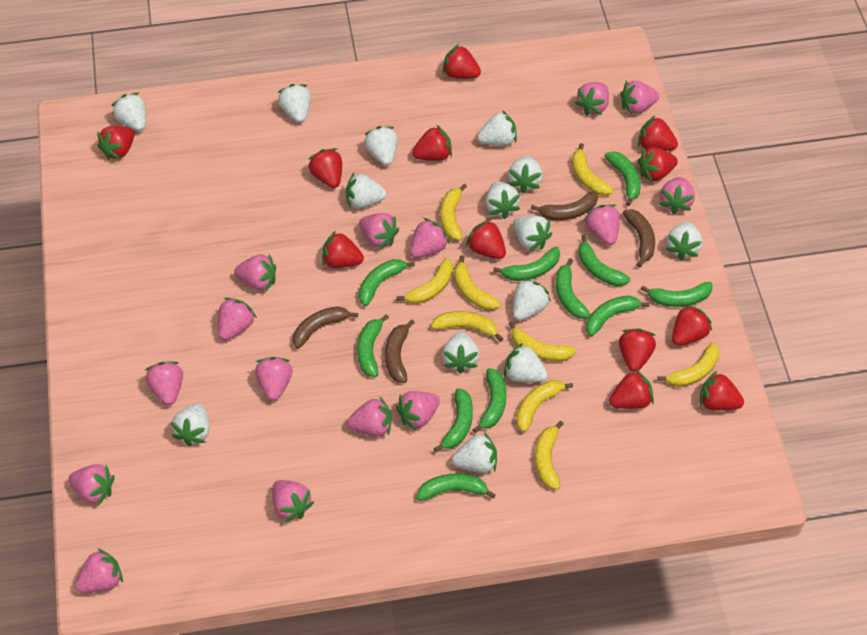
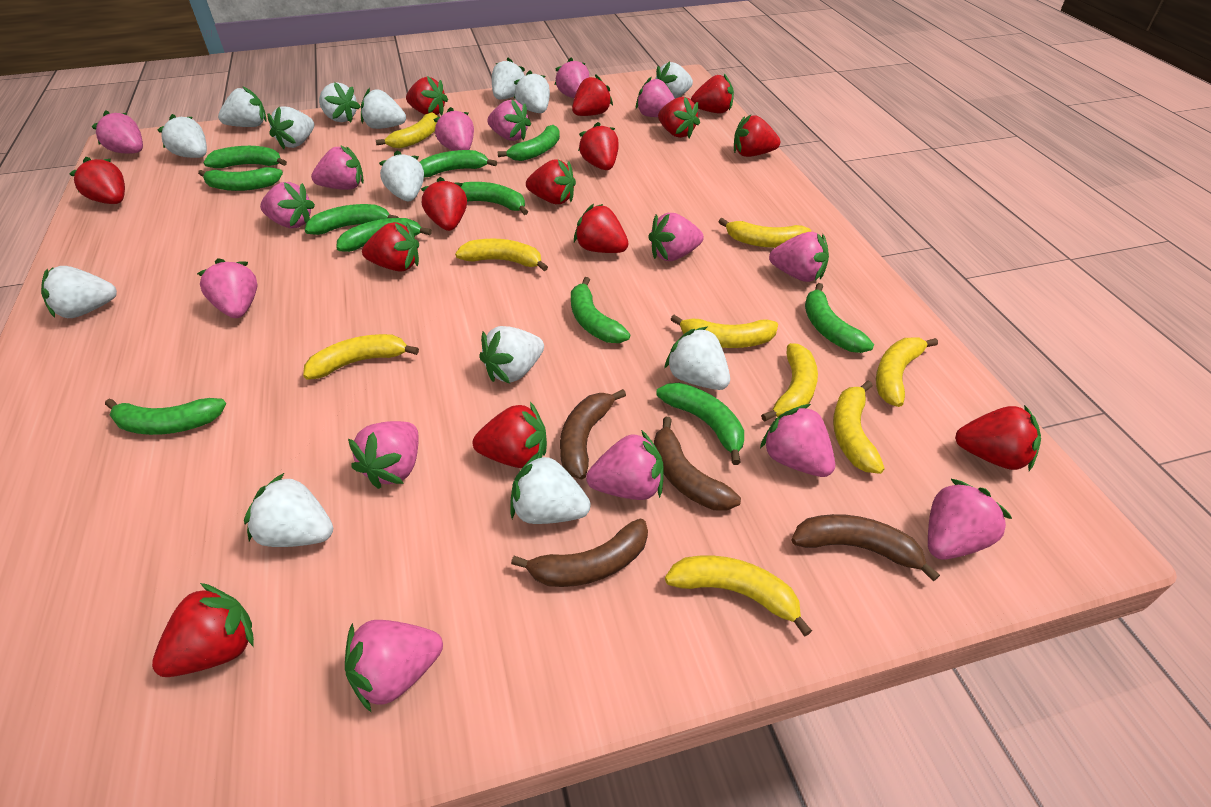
red strawberry: [97,126,135,160] [308,148,342,188] [322,231,364,268] [412,125,452,161] [443,44,481,79] [466,219,506,259] [609,369,654,409] [619,329,656,372] [638,115,678,151] [638,147,678,182] [672,304,712,346] [700,371,744,411] = 12 -> [69,157,125,204] [152,583,254,677] [362,222,419,272] [406,76,448,115] [421,177,467,231] [473,402,547,468] [526,160,576,204] [572,75,613,116] [574,204,628,253] [578,122,619,170] [658,97,700,138] [691,74,734,113] [734,115,780,157] [955,405,1041,471] = 14

